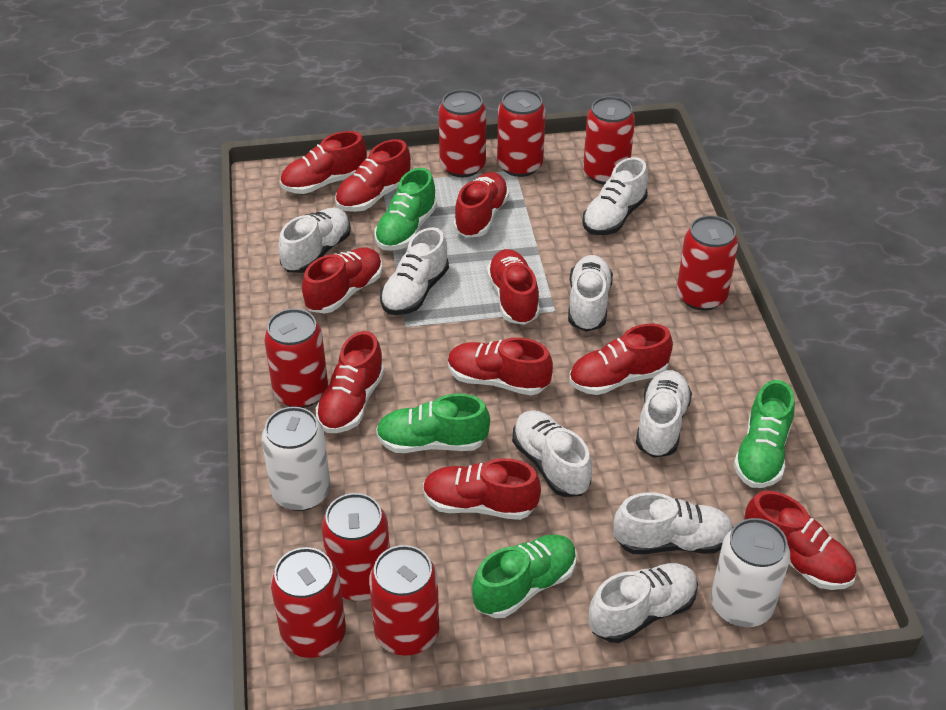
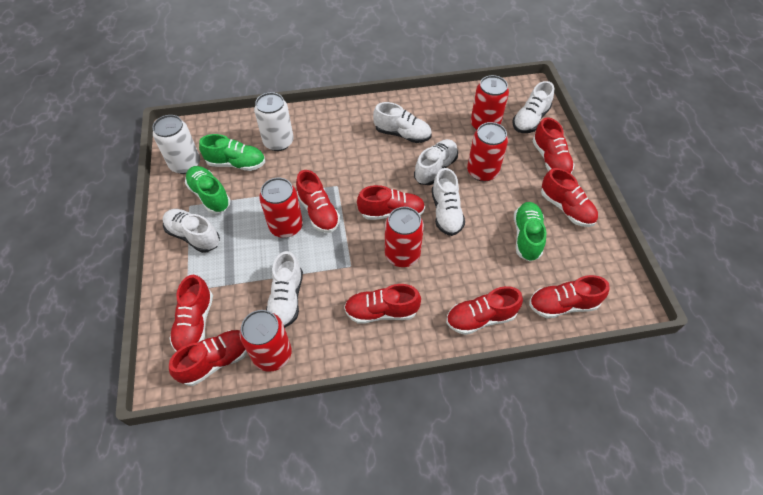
green shoe: [374,168,437,251] [376,394,490,453] [472,534,577,618] [734,380,795,488] = 4 -> [185,166,231,214] [199,134,265,171] [514,202,547,262] = 3
red can: [264,308,328,408] [270,547,346,658] [321,493,390,601] [369,545,439,656] [439,89,486,177] [497,89,546,177] [583,96,635,185] [677,215,738,311] = 8 -> [240,310,292,372] [259,178,303,238] [385,207,424,267] [467,122,508,182] [471,75,509,130] = 5
red shoe: [280,131,367,194] [302,248,382,314] [316,331,385,433] [335,139,411,212] [423,458,541,520] [448,337,553,395] [453,172,509,238] [487,249,540,325] [569,323,673,395] [744,491,856,590] = 10 -> [169,275,213,352] [169,330,247,386] [296,170,340,233] [344,284,421,324] [357,185,425,220] [446,286,523,335] [529,275,610,318] [532,117,575,173] [541,168,598,227] = 9
white shoe: [278,208,351,273] [380,227,449,315] [512,410,592,497] [568,255,613,332] [582,157,648,235] [589,563,698,643] [613,492,733,554] [636,370,692,458] = 8 -> [163,209,220,253] [266,251,303,328] [373,102,432,143] [414,139,458,185] [432,168,465,236] [513,81,554,133] = 6

